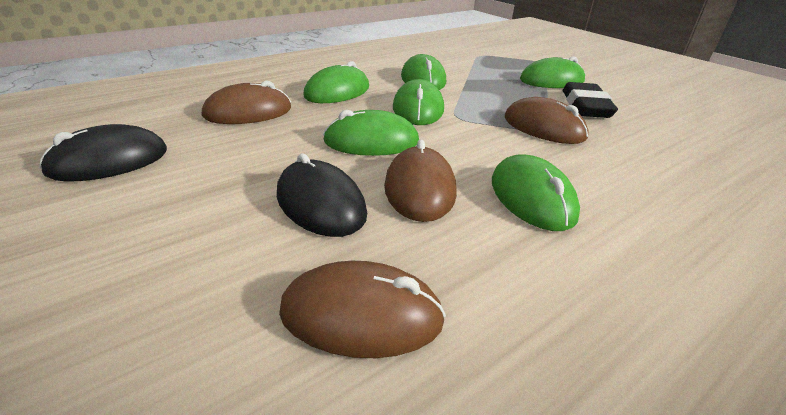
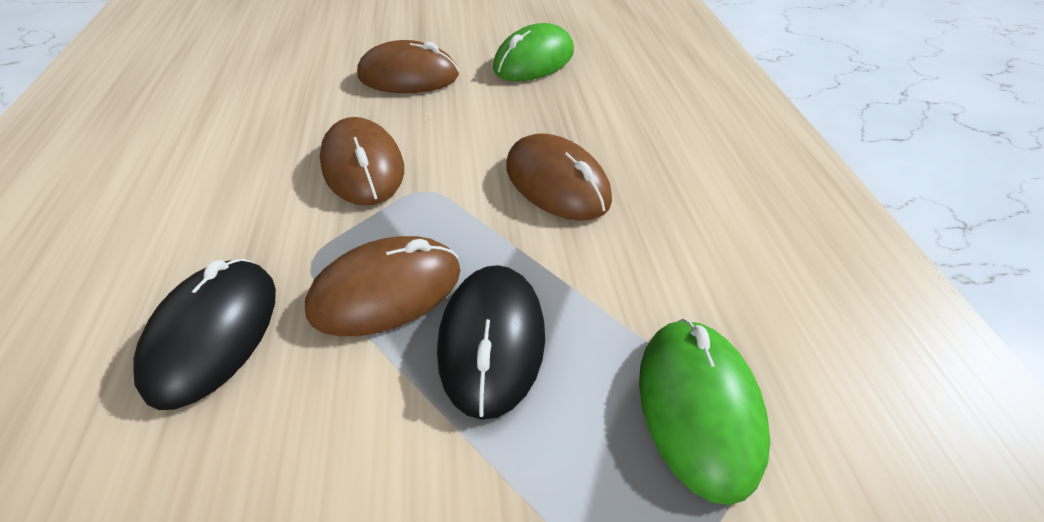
black eraser: [563,82,618,118] = 1 -> none = 0
green mouse: [303,61,369,103] [323,110,419,156] [393,79,444,125] [401,54,446,90] [492,154,580,231] [520,56,585,88] = 6 -> [493,23,574,81] [639,319,770,505] = 2

